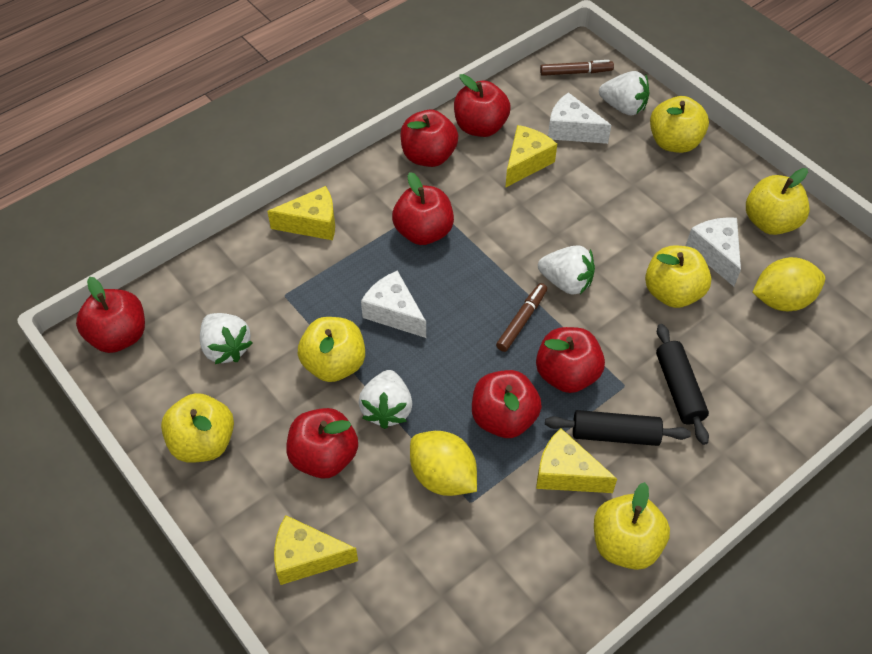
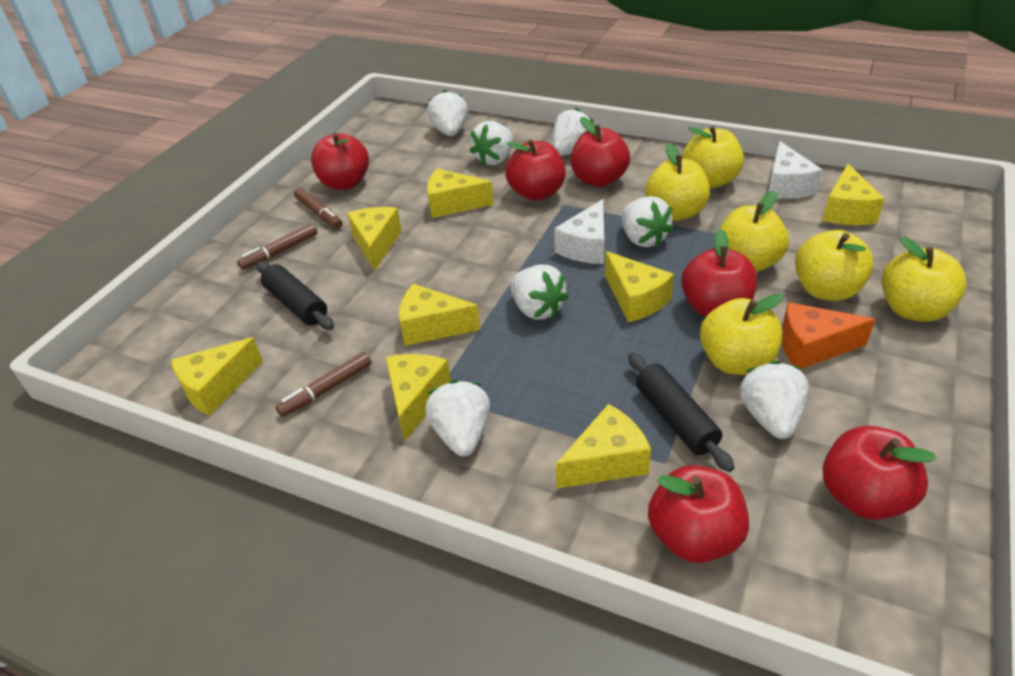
brown marker: [496,283,547,352] [540,60,614,76] = 2 -> [237,224,317,270] [276,352,372,417] [294,188,343,229] = 3
orange cheese: none = 0 -> [782,302,875,369] = 1
red apple: [76,277,145,353] [286,408,358,479] [392,172,454,245] [400,110,458,167] [454,74,511,137] [472,370,542,438] [536,327,605,393] = 7 -> [311,132,369,190] [505,139,566,201] [571,117,630,187] [648,465,749,563] [682,229,757,317] [823,426,937,520] = 6
white cheese: [361,270,426,338] [548,92,611,144] [686,217,741,287] = 3 -> [554,199,604,264] [768,141,822,199] = 2
white strawberry: [200,313,252,364] [358,370,412,429] [538,245,595,295] [599,71,649,115] = 4 -> [425,380,490,456] [427,90,468,136] [470,121,513,165] [510,265,569,320] [553,108,594,156] [622,196,674,247] [740,361,808,439] = 7
yellow cheese: [267,186,335,240] [274,515,358,585] [505,125,557,188] [536,428,617,493] = 4 -> [171,337,263,416] [347,207,402,270] [386,354,451,442] [399,283,480,346] [427,169,494,218] [556,404,651,489] [605,251,674,322] [822,164,884,225] = 8
yellow lemon: [410,431,477,496] [752,257,825,311] = 2 -> none = 0

